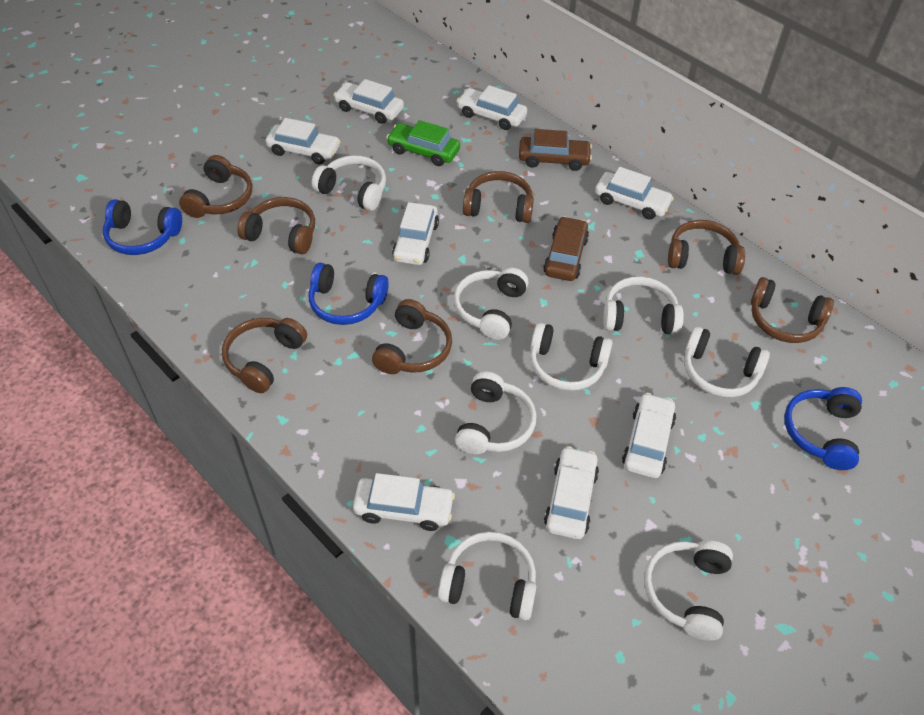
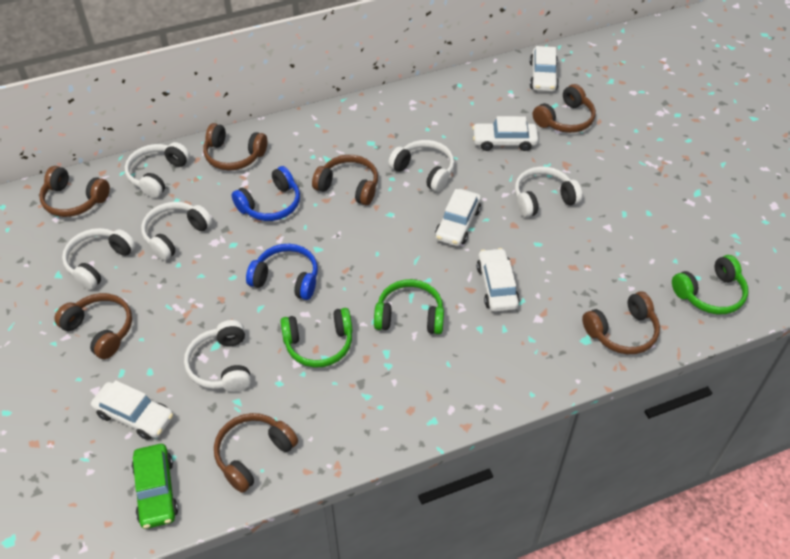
blue headphones: [103,199,182,255] [308,263,389,325] [784,387,862,470] = 3 -> [232,166,300,221] [246,244,318,300] = 2
brown car: [519,129,592,171] [543,216,589,281] = 2 -> none = 0
green headphones: none = 0 -> [280,308,352,368] [374,279,444,334] [672,255,748,314] = 3
white car: [266,118,341,164] [334,79,404,124] [353,473,455,531] [392,202,439,265] [457,85,527,130] [544,446,599,539] [595,167,674,220] [622,393,676,478] = 8 -> [91,380,173,440] [435,189,481,246] [472,116,538,151] [477,248,520,312] [530,46,559,92] = 5
white headphones: [312,155,386,211] [438,532,536,620] [454,268,528,340] [455,371,536,454] [530,322,612,391] [603,276,684,335] [644,540,733,641] [684,326,770,397] = 8 -> [62,228,136,290] [125,142,190,198] [141,202,212,261] [184,320,251,392] [388,140,454,192] [515,166,582,217] = 6

